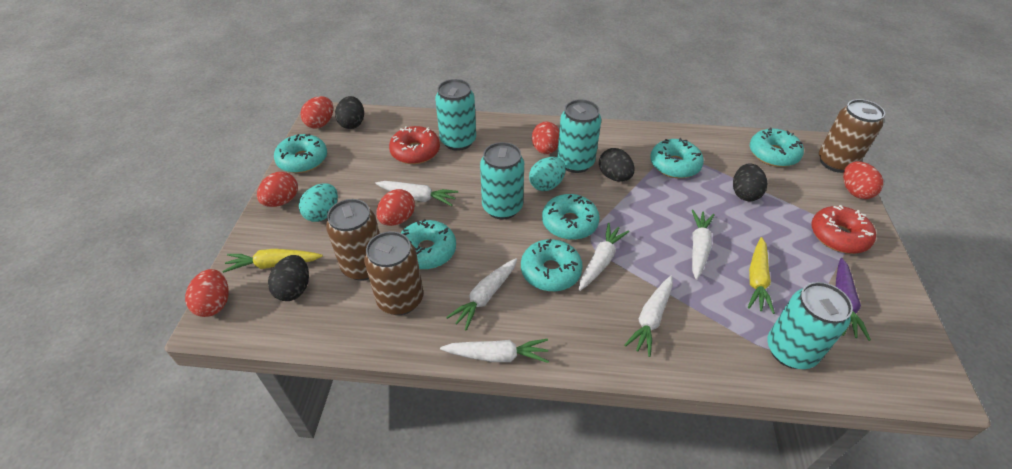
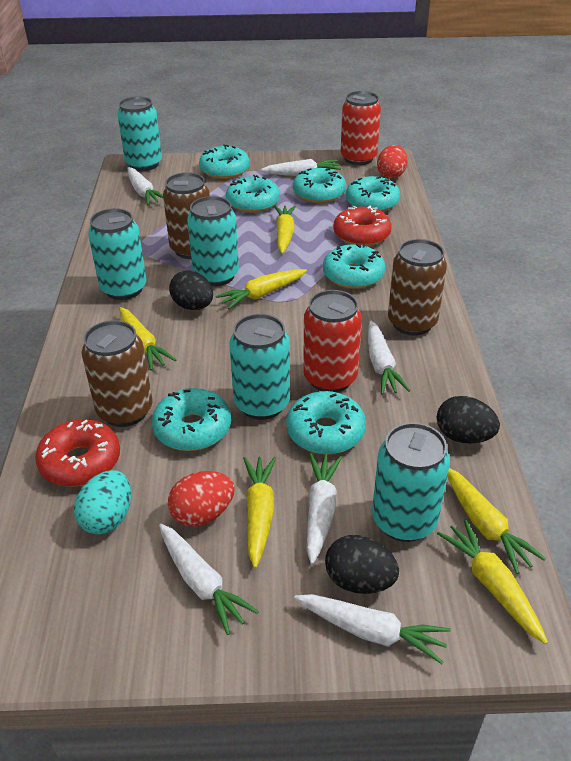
black egg: [268,255,309,301] [335,96,364,129] [599,148,635,181] [733,163,767,201] = 4 -> [169,270,213,310] [325,535,399,594] [437,396,500,443] = 3
purple carrot: [836,258,871,341] = 1 -> none = 0
red can: none = 0 -> [303,290,362,392] [341,91,381,165] = 2
red egg: [185,269,229,317] [257,172,298,207] [300,96,333,129] [376,189,415,226] [532,122,559,154] [843,161,883,199] = 6 -> [168,471,235,527] [377,145,408,179] = 2
turquoise can: [435,79,476,151] [480,142,524,219] [557,100,601,173] [767,282,853,369] = 4 -> [88,208,147,300] [118,96,162,171] [187,196,239,286] [229,314,290,420] [372,422,450,542] = 5
turquoise donut: [274,134,327,173] [401,219,456,270] [521,239,583,291] [542,194,600,240] [650,138,704,178] [750,128,804,167] = 6 -> [152,388,231,451] [199,144,250,179] [226,175,280,213] [286,391,366,455] [293,168,346,203] [323,243,385,289] [346,176,400,212] = 7
turquoise egg: [299,183,338,222] [529,157,566,191] = 2 -> [74,470,131,535] = 1
yellow carrot: [222,249,323,273] [748,237,775,314] = 2 -> [119,307,176,370] [216,269,307,309] [243,457,276,568] [274,206,296,254] [437,519,548,644] [447,468,546,574] = 6

